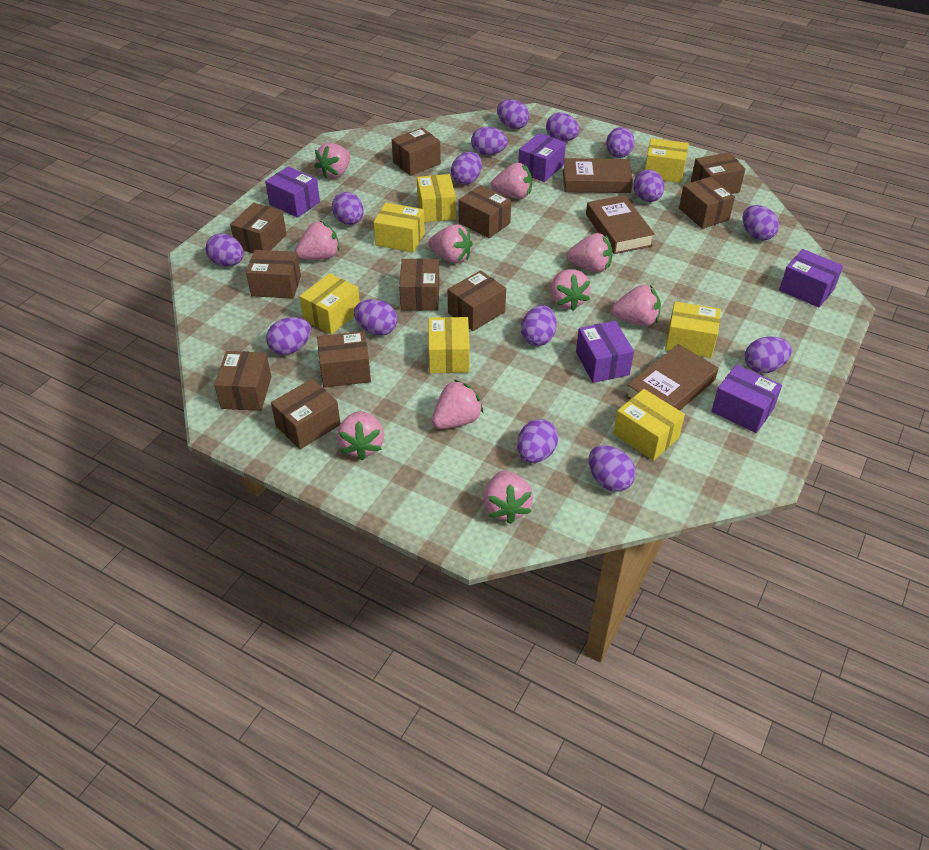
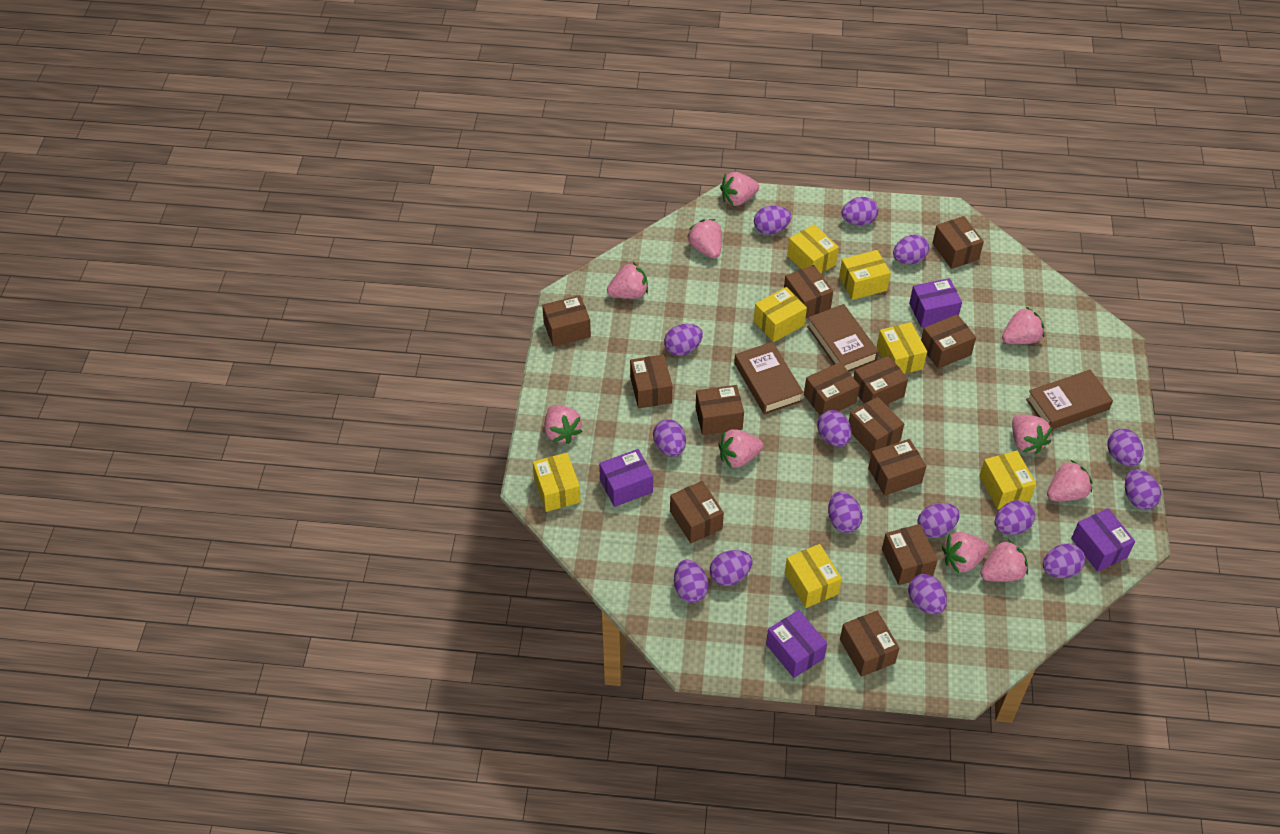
brown box: [214,351,271,411] [230,203,287,253] [246,250,301,299] [271,379,341,449] [317,331,371,388] [392,128,441,176] [399,258,440,311] [448,270,506,331] [459,185,511,238] [679,177,735,229] [691,152,746,194] = 11 -> [542,295,591,347] [630,354,672,408] [670,481,724,543] [695,385,744,435] [784,265,833,318] [804,362,860,416] [840,611,899,677] [849,396,904,454] [853,356,908,404] [868,439,926,496] [882,524,938,585] [921,314,976,369] [932,216,984,269] = 13
purple box: [265,166,320,218] [518,133,566,182] [576,321,634,383] [711,364,782,433] [779,249,843,307] = 5 -> [599,449,653,507] [766,610,827,678] [909,278,962,328] [1071,508,1135,572] = 4

